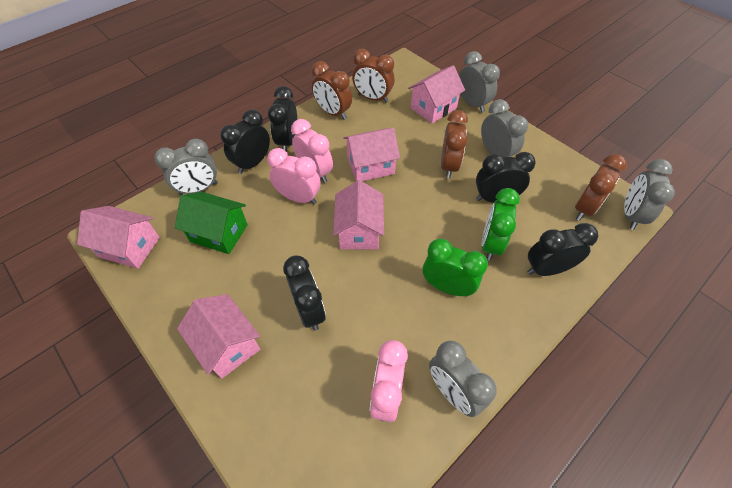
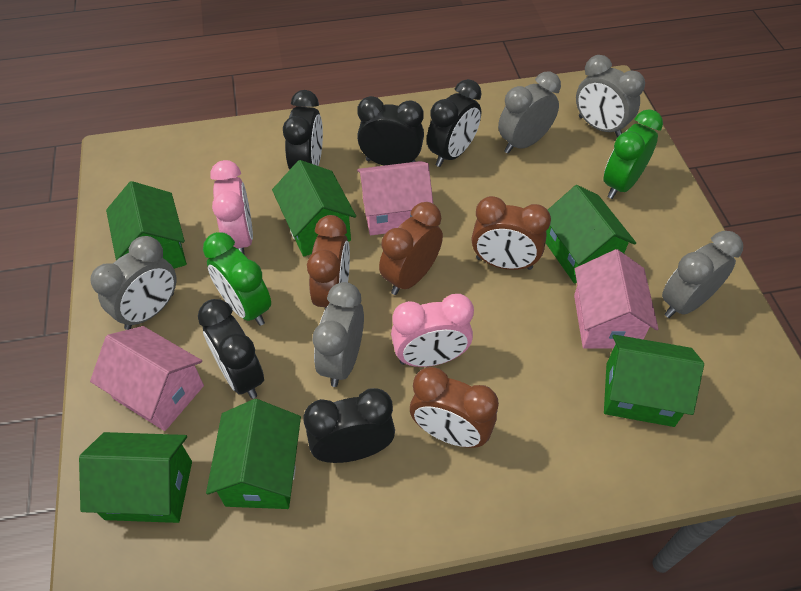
green house: [175,192,248,254] = 1 -> [79,432,192,523] [106,181,187,269] [206,399,301,509] [272,160,356,257] [546,185,636,284] [604,335,704,427] = 6
pink clock: [267,148,321,204] [291,119,333,183] [370,340,408,422] = 3 -> [210,160,253,255] [391,294,474,367] = 2
pink house: [77,206,160,269] [177,294,260,379] [333,180,384,249] [343,128,400,181] [408,65,465,123] = 5 -> [90,326,204,431] [357,161,433,235] [574,249,659,349] = 3

